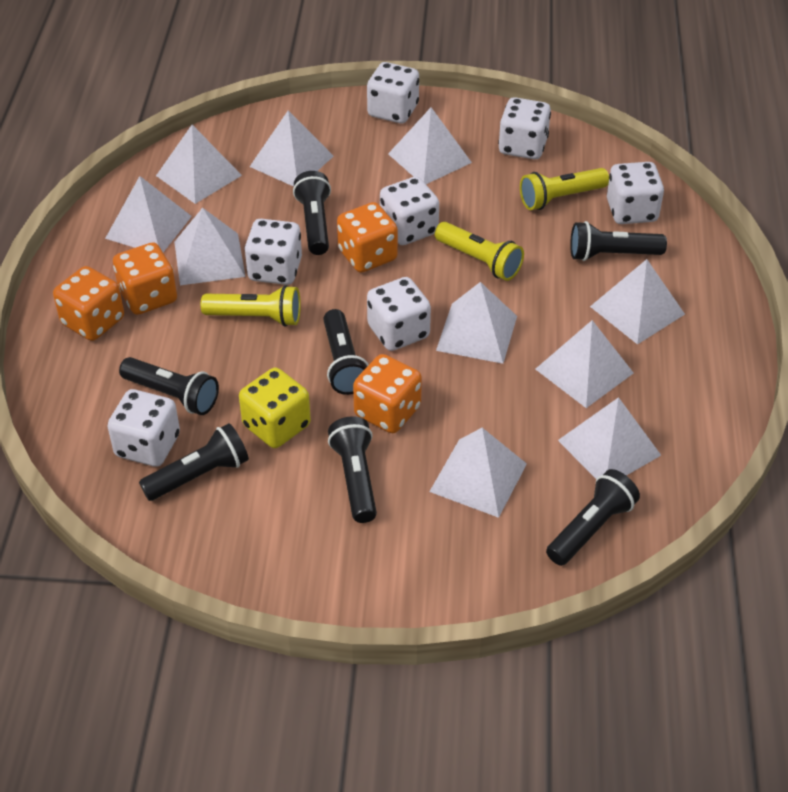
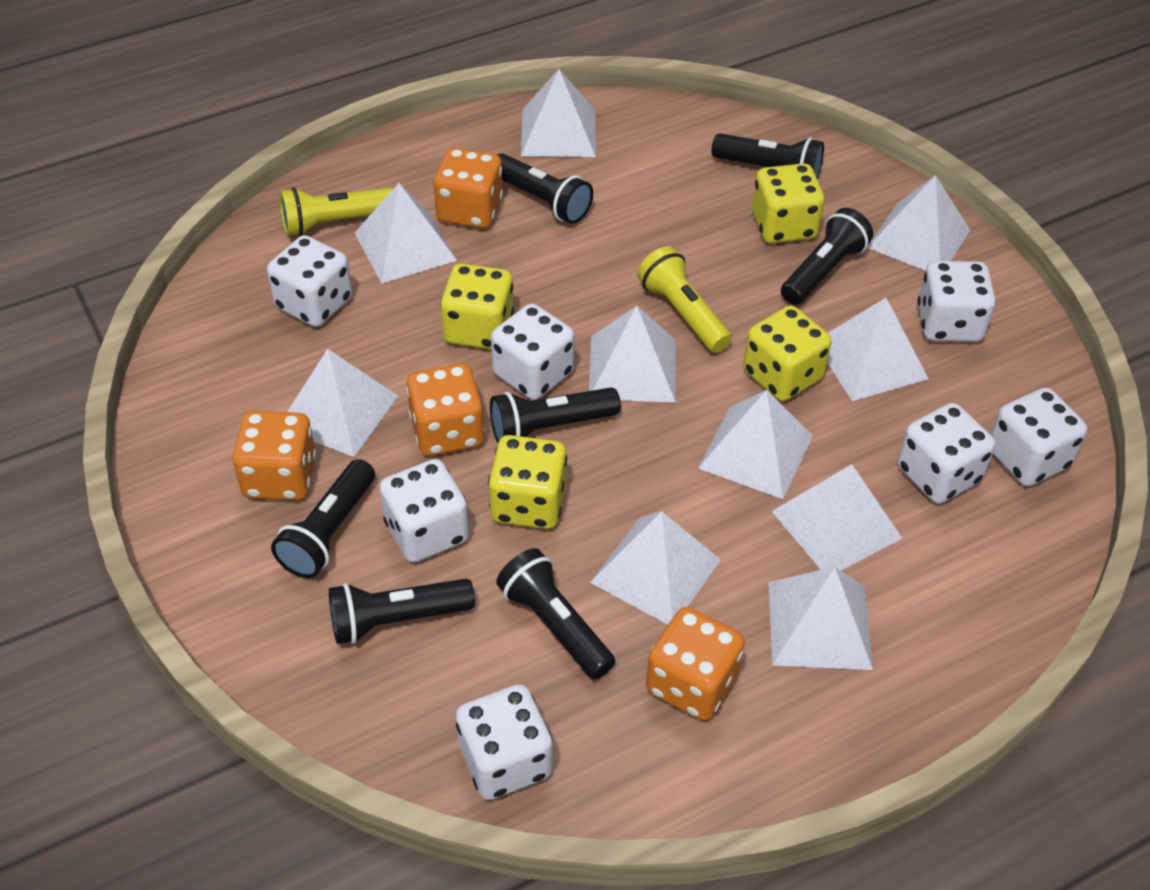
yellow dice: [239,367,311,448] = 1 -> [440,264,514,350] [488,435,567,529] [743,306,831,401] [752,163,824,243] = 4
yellow flashlight: [201,285,301,327] [435,222,524,281] [520,168,609,210] = 3 -> [280,187,393,236] [637,246,732,353] = 2

